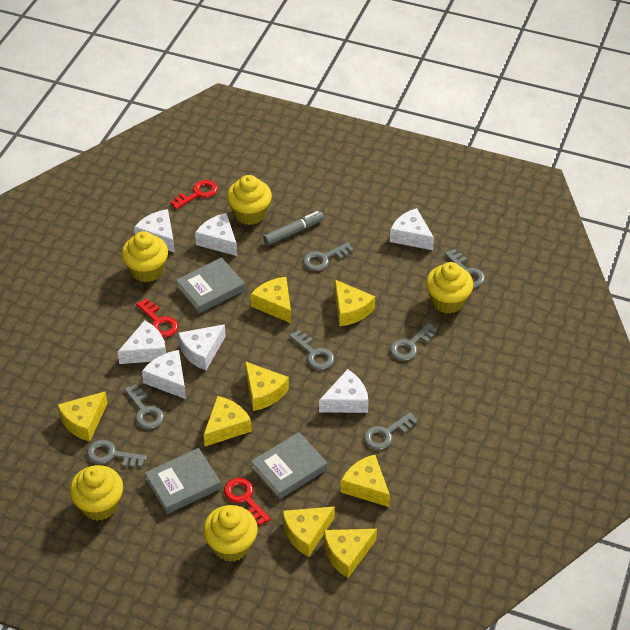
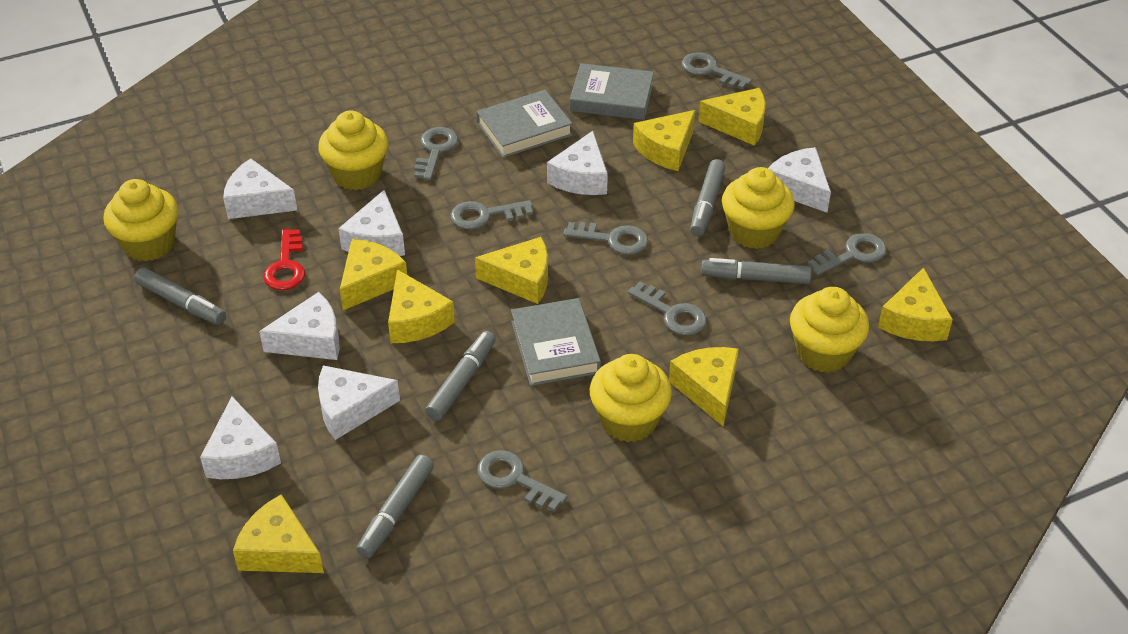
grey marker: [263,211,324,245] = 1 -> [134,267,226,325] [356,455,434,558] [426,331,496,421] [690,159,726,236] [701,258,811,284] = 5
red key: [136,299,178,337] [170,180,218,210] [224,478,271,526] = 3 -> [263,229,305,290] = 1

